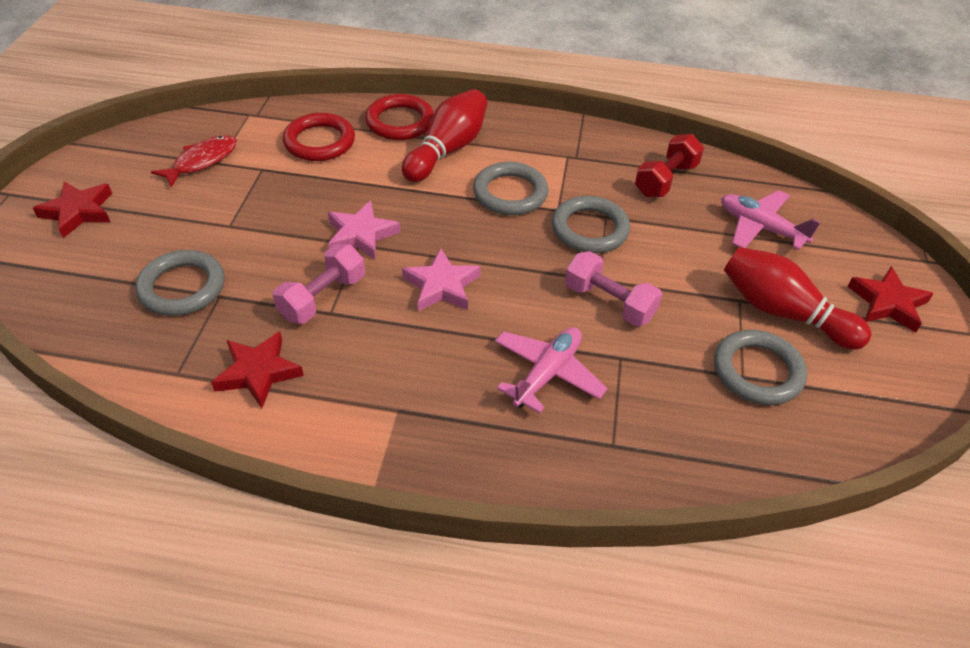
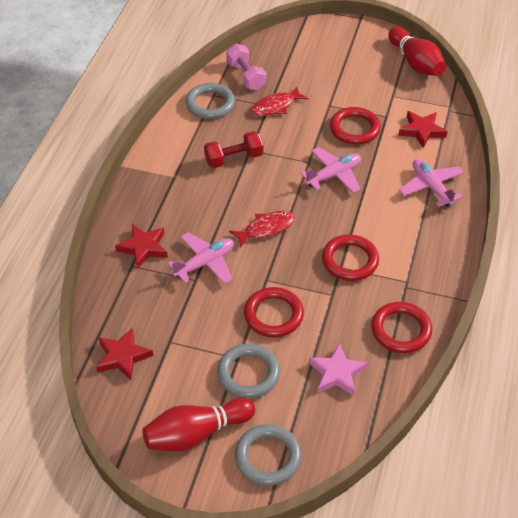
grey ring: [136,250,225,316] [473,162,548,215] [552,196,630,253] [714,330,807,405] = 4 -> [185,83,235,119] [217,344,280,398] [235,424,302,486] = 3
pink dumbbell: [273,244,365,324] [565,251,662,326] = 2 -> [226,44,266,90] = 1
pink plane: [495,327,608,413] [721,190,821,250] = 2 -> [168,232,234,284] [300,147,361,193] [399,159,464,207] = 3
pink star: [328,201,400,260] [402,248,481,311] = 2 -> [309,343,367,396] = 1
red fish: [151,135,237,188] = 1 -> [229,211,295,248] [251,86,309,116] = 2
red ring: [283,113,355,161] [365,94,434,140] = 2 -> [244,287,304,338] [322,235,379,281] [330,107,381,145] [371,302,432,353] = 4

